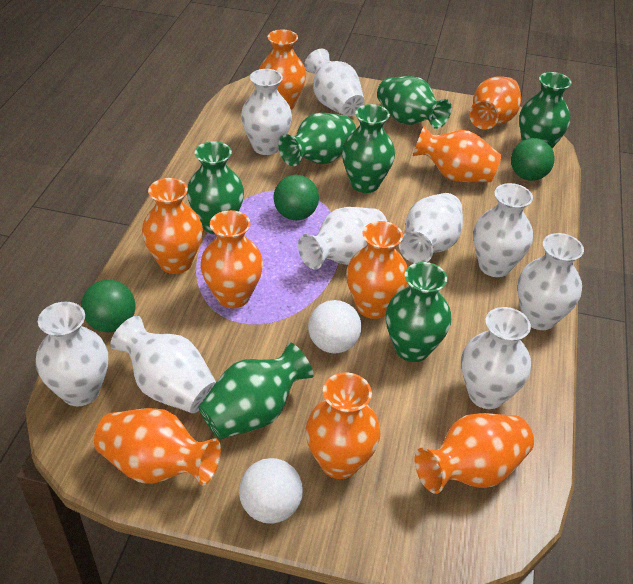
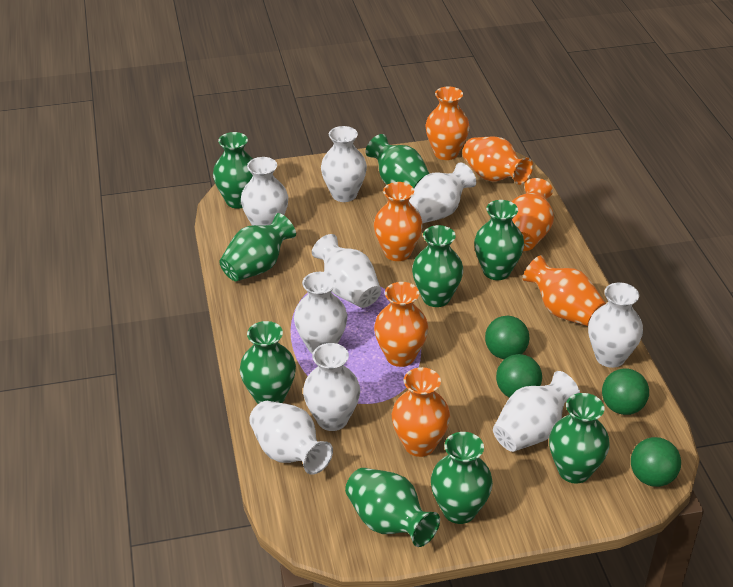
green ball: [81,280,135,332] [273,175,319,220] [511,138,555,181] = 3 -> [485,316,529,359] [496,354,542,398] [602,368,649,415] [631,437,681,487] = 4
green vase: [187,141,244,234] [198,342,314,439] [279,113,356,166] [342,104,395,193] [377,76,451,129] [386,262,451,362] [519,72,571,149] = 7 -> [213,132,253,209] [219,213,296,281] [240,321,296,404] [345,468,440,547] [365,134,429,188] [412,225,463,307] [431,432,493,524] [474,200,524,280] [549,393,609,484] = 9
orange vase: [94,408,221,486] [142,178,203,274] [200,210,263,308] [260,30,306,110] [306,373,381,479] [346,221,408,319] [413,126,502,182] [415,413,534,494] [469,76,521,130] = 9 -> [374,182,423,261] [374,282,428,367] [392,367,450,457] [425,86,470,160] [462,137,533,185] [512,178,554,251] [523,255,606,326] = 7
white ball: [239,458,303,523] [308,300,361,353] = 2 -> none = 0

